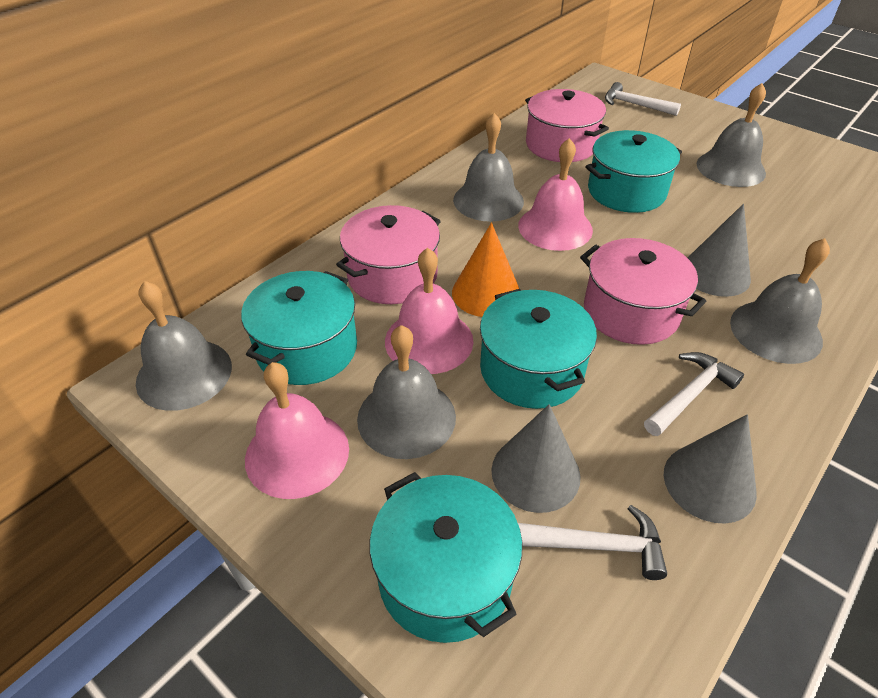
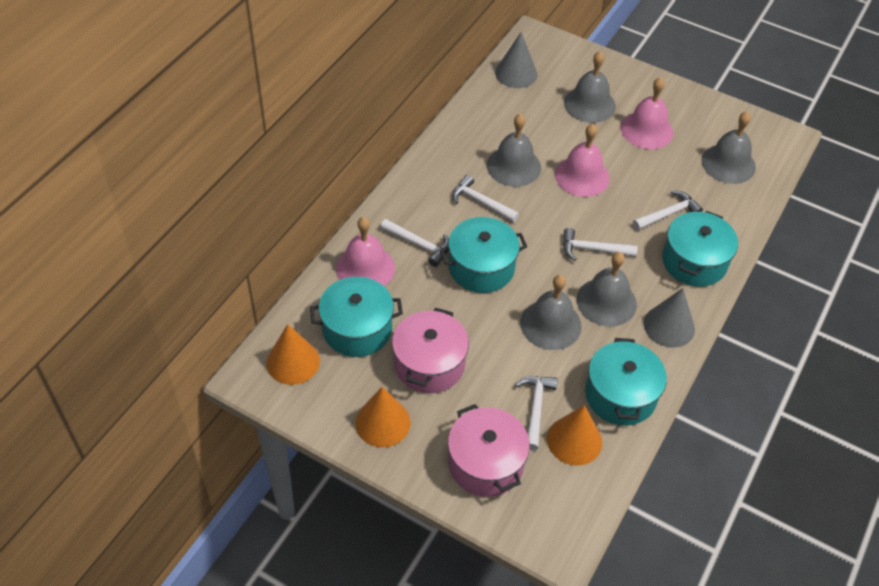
grey cone: [491,404,581,513] [664,414,757,524] [688,204,751,297] = 3 -> [495,32,538,88] [644,288,695,348] = 2
orange cone: [452,223,519,317] = 1 -> [266,324,320,385] [355,387,411,447] [547,405,602,466] = 3
pink pot: [336,205,441,304] [525,89,609,162] [580,238,706,345] = 3 -> [392,307,469,393] [448,404,530,497] = 2
white hammer: [518,505,667,580] [605,82,681,116] [644,352,744,436] = 3 -> [380,219,449,267] [452,175,519,223] [515,376,558,450] [563,228,638,261] [633,190,703,230] = 5

